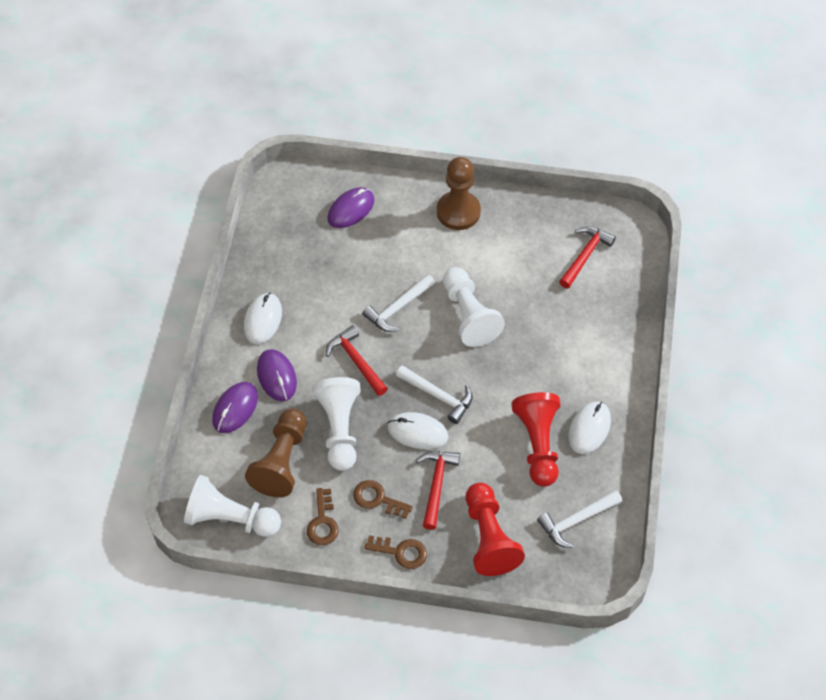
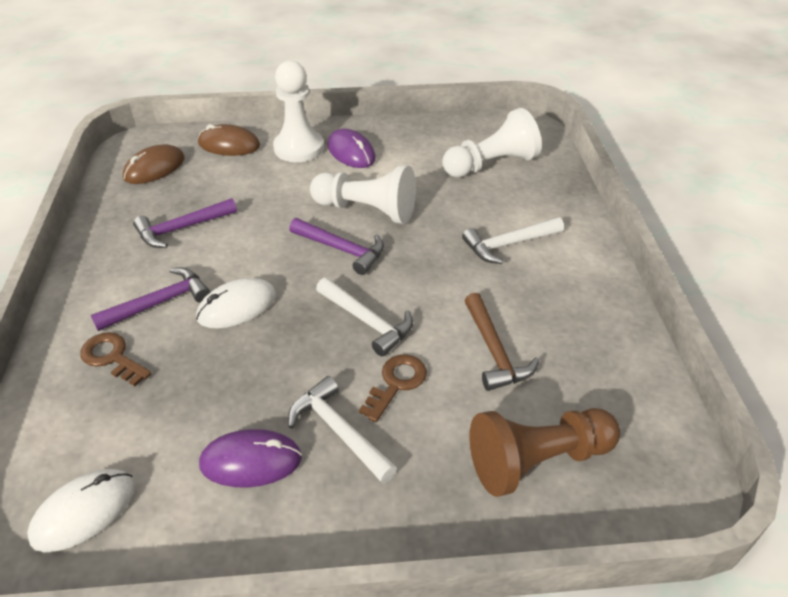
brown hammer: none = 0 -> [464,293,539,391] = 1
brown key: [307,488,339,545] [353,480,413,519] [364,535,427,569] = 3 -> [80,332,152,386] [359,354,427,422] = 2
brown mouse: none = 0 -> [123,144,185,184] [198,124,260,156] = 2
brown pawn: [245,408,307,497] [437,157,481,230] = 2 -> [469,408,620,497] = 1
purple hammer: none = 0 -> [91,267,210,331] [133,198,237,248] [289,218,384,275] = 3
purple mouse: [212,382,258,433] [257,349,297,401] [327,187,375,228] = 3 -> [199,429,302,487] [328,129,376,168] = 2
red hammer: [326,325,388,396] [416,451,460,530] [559,226,616,288] = 3 -> none = 0
red pawn: [466,483,525,576] [512,392,561,487] = 2 -> none = 0
white mouse: [244,293,282,344] [388,412,448,449] [569,401,611,454] = 3 -> [27,469,135,552] [196,278,276,329] = 2

